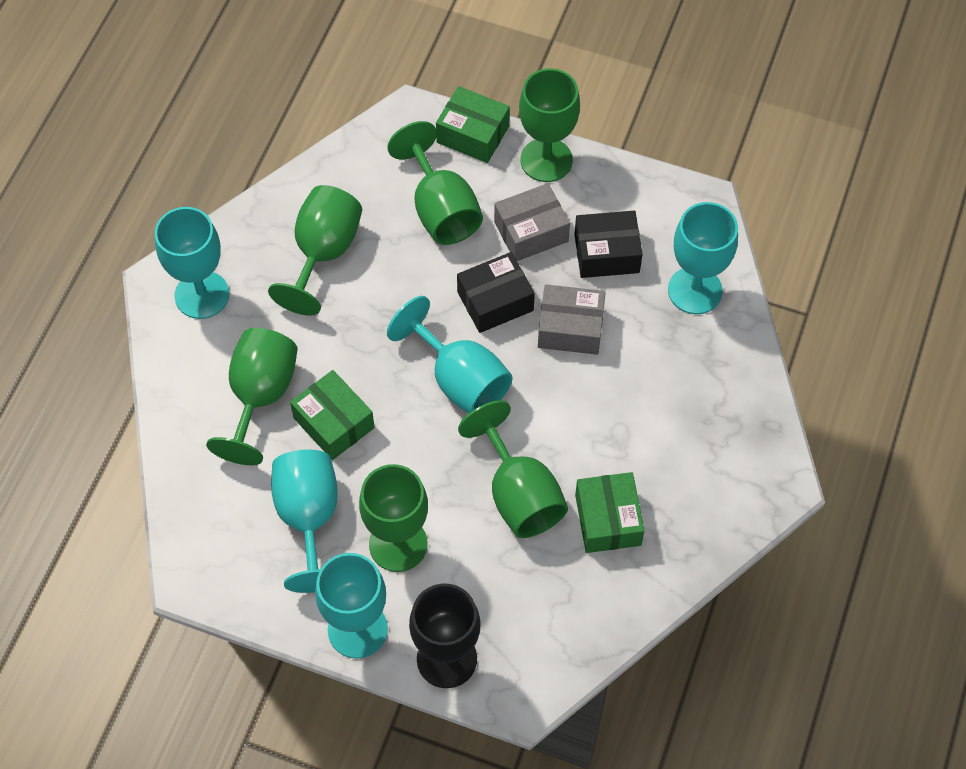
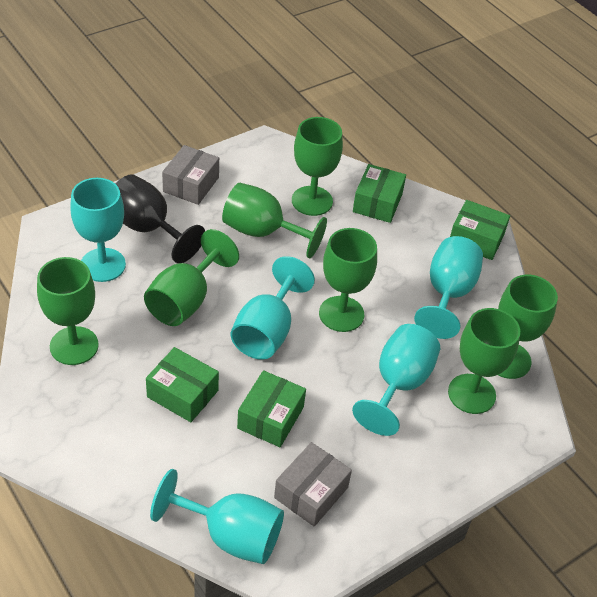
black box: [457,252,535,333] [574,211,643,278] = 2 -> none = 0
green box: [290,370,375,460] [436,86,510,163] [575,472,645,553] = 3 -> [146,347,219,422] [237,370,306,447] [353,164,406,223] [450,200,510,260] = 4
green goblet: [206,328,298,465] [268,185,362,316] [359,464,428,572] [387,121,483,245] [458,400,568,538] [519,68,580,182] = 6 -> [37,257,99,365] [144,229,239,326] [222,183,327,259] [292,117,343,216] [319,228,377,332] [448,308,520,414] [498,275,558,379] = 7

